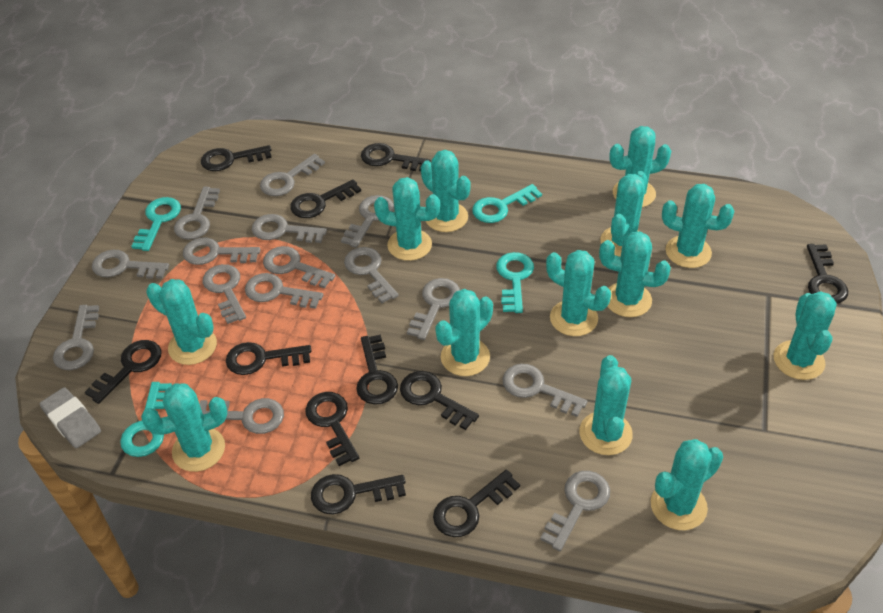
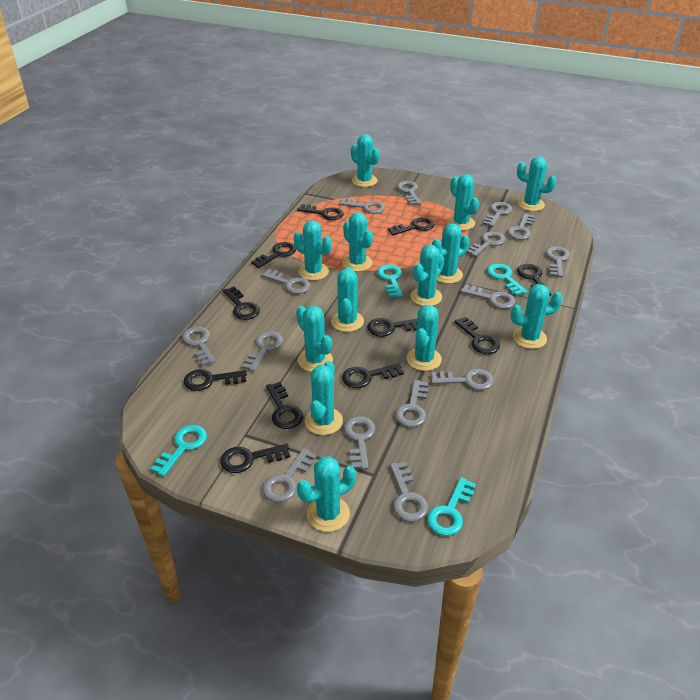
grey eraser: [40,387,101,448] = 1 -> none = 0

